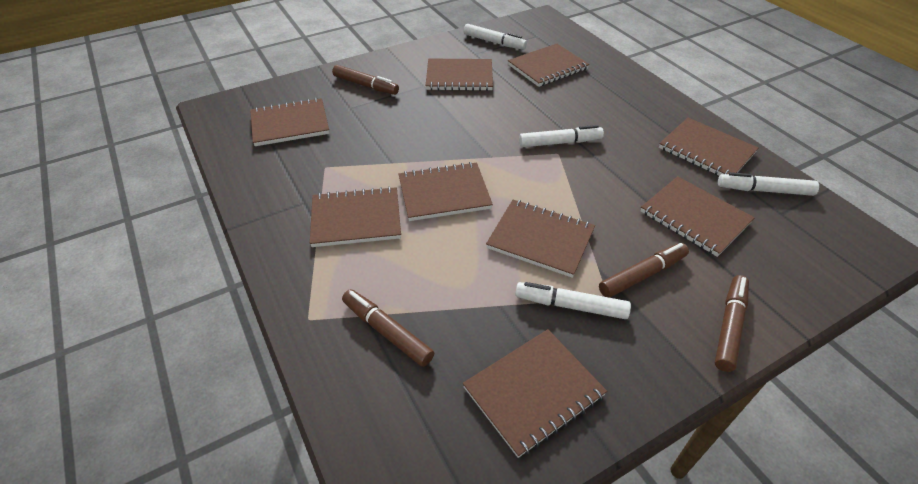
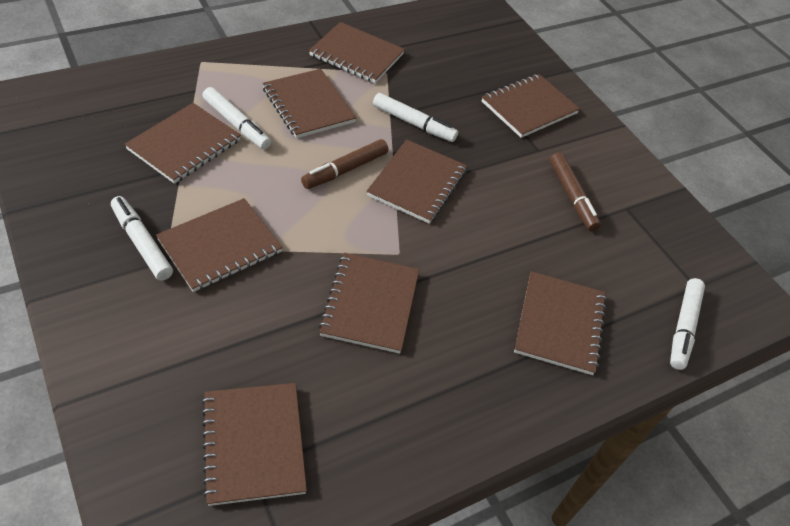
brown marker: [332,65,399,95] [342,289,434,367] [599,243,689,298] [715,275,749,372] = 4 -> [301,139,389,189] [550,152,601,231] = 2

